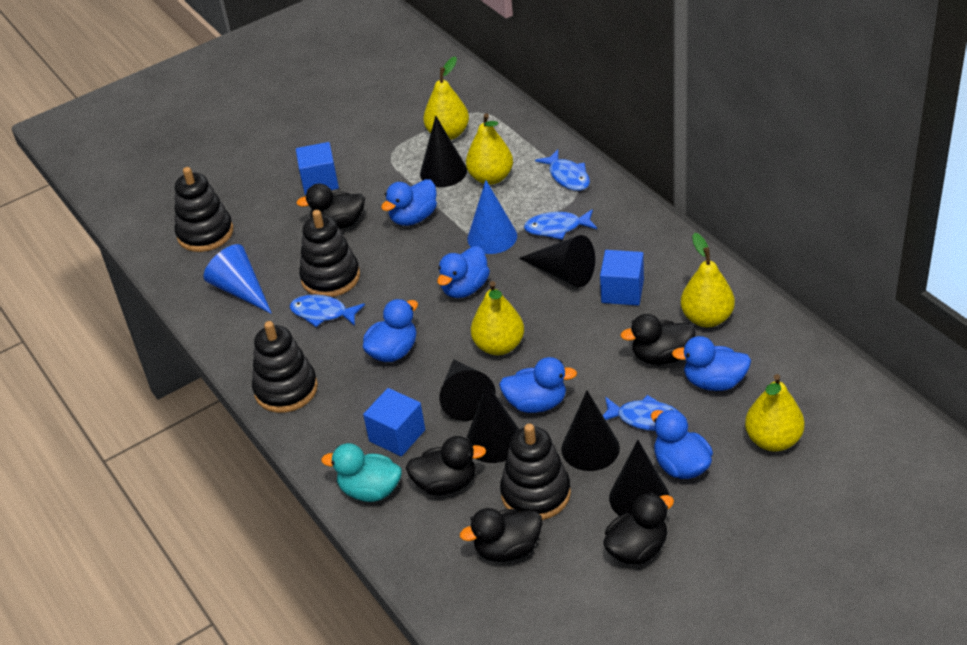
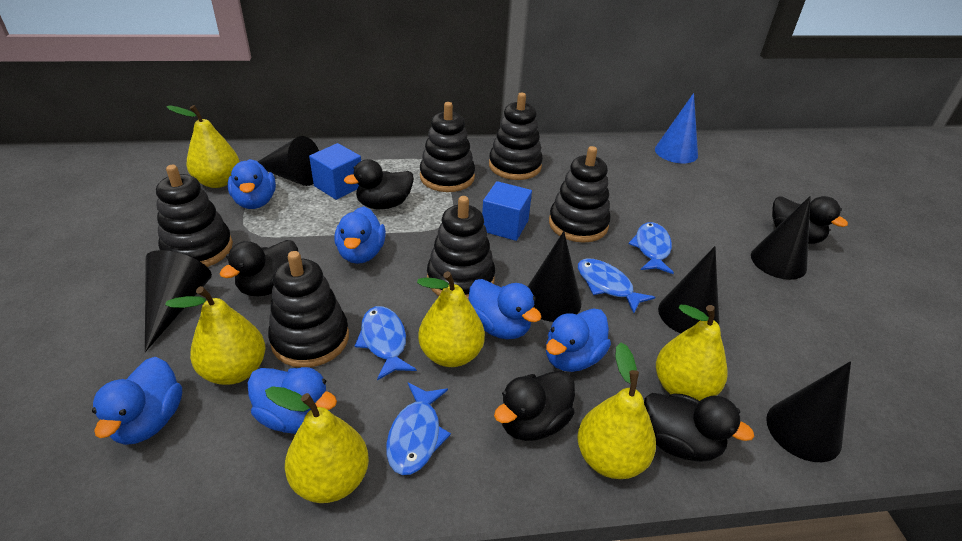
black stacking toy: [174,167,233,252] [252,321,318,413] [299,210,360,297] [500,424,571,520] = 4 -> [156,165,233,267] [268,251,349,368] [420,102,475,192] [427,196,495,300] [489,93,543,180] [549,146,611,243] = 6
blue cone: [204,244,272,314] [468,180,517,254] = 2 -> [655,93,698,163] = 1
blue cube: [296,142,339,195] [363,388,425,456] [600,250,644,306] = 3 -> [309,143,361,200] [482,181,532,241] = 2
turquoise duck: [321,443,402,502] = 1 -> none = 0
yellow pear: [423,56,469,140] [466,113,513,185] [471,281,524,355] [681,233,735,327] [745,374,805,451] = 5 -> [165,286,265,385] [166,105,239,188] [265,386,369,503] [417,271,485,367] [577,342,656,479] [656,305,728,401] = 6

